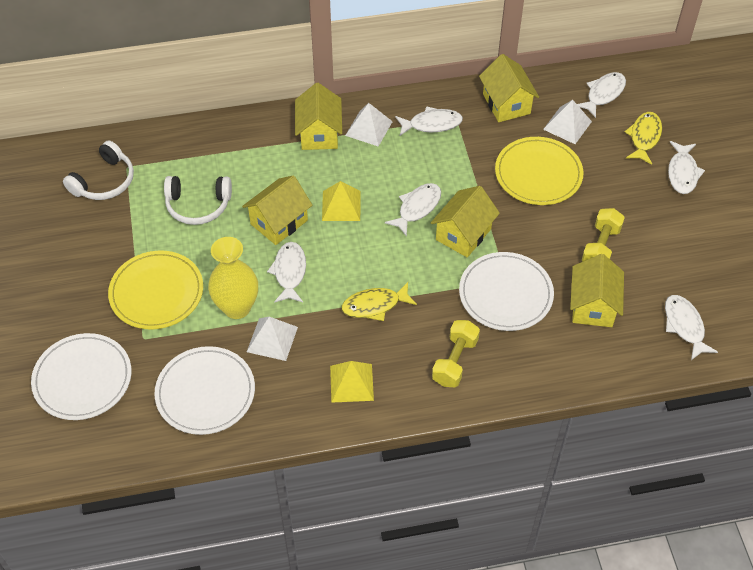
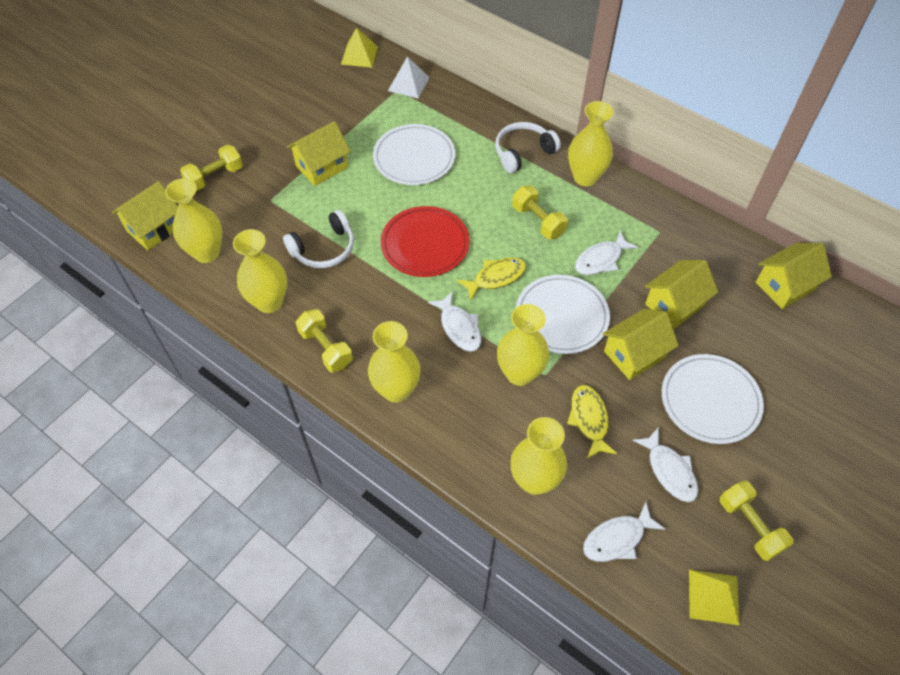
red plate: none = 0 -> [381,206,470,277] = 1
white fish: [267,242,306,303] [385,183,441,237] [395,106,463,136] [577,72,626,118] [665,295,718,360] [668,141,705,194] = 6 -> [428,291,481,352] [575,231,638,275] [583,502,665,562] [632,427,698,502] = 4
white pyramid: [247,317,298,361] [345,103,393,147] [543,100,592,144] = 3 -> [388,57,430,98] = 1
yellow dumbbell: [432,320,480,387] [582,208,625,262] = 2 -> [180,145,243,191] [296,309,353,373] [512,186,568,239] [720,481,794,561] = 4
yellow plate: [108,251,203,329] [495,137,584,205] = 2 -> none = 0
yellow vase: [208,237,258,319] = 1 -> [165,178,222,263] [233,229,287,313] [368,321,421,403] [497,304,549,386] [511,417,567,495] [568,101,614,186] = 6

